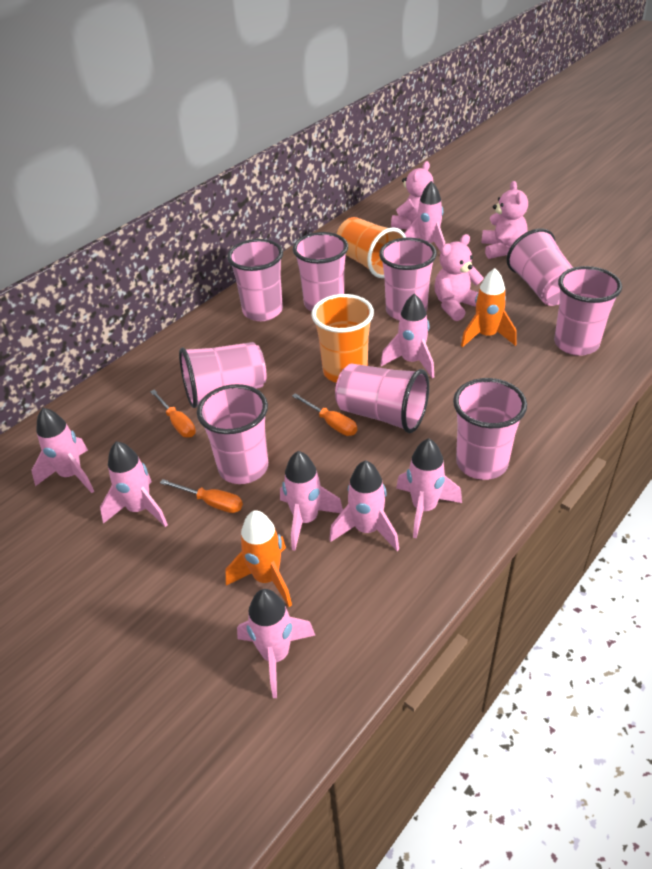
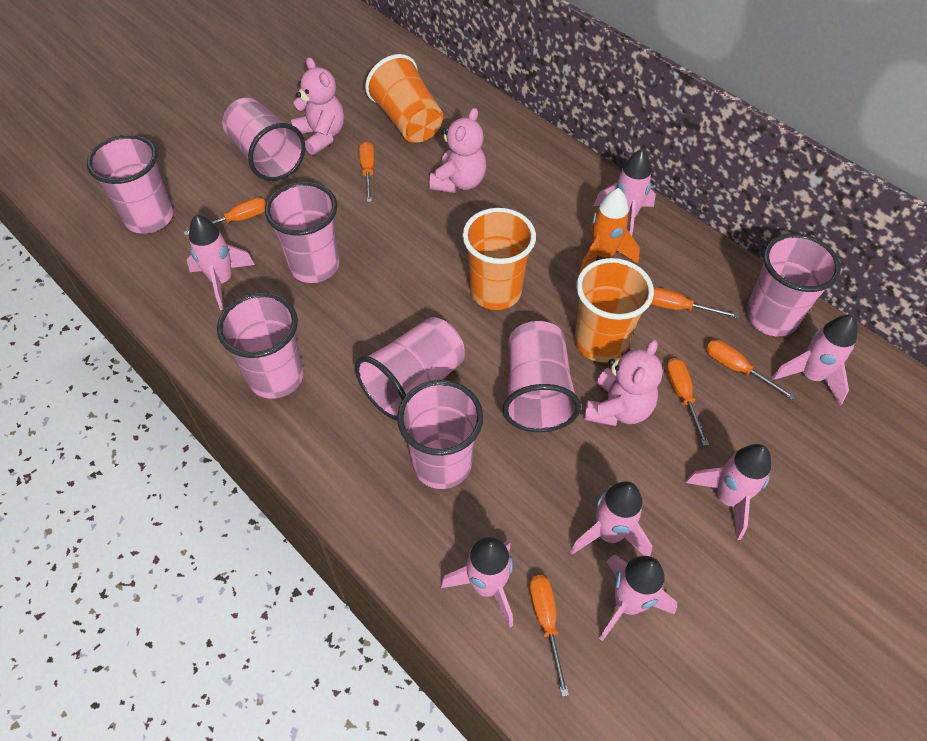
orange cup: [311,294,374,383] [337,217,406,278] = 2 -> [365,54,443,143] [462,208,536,310] [575,258,654,363] = 3
orange rocket: [226,510,292,607] [461,268,517,347] = 2 -> [579,188,640,274] = 1
orange screwdriver: [150,390,196,437] [160,479,243,513] [292,393,357,436] = 3 -> [183,197,266,236] [359,141,375,202] [529,575,569,697] [651,287,739,318] [666,358,709,446] [706,340,796,400] = 6
pink cup: [179,342,267,408] [197,384,268,484] [227,239,283,321] [293,232,348,312] [335,364,429,433] [379,238,437,321] [453,378,527,480] [507,228,573,306] [554,266,622,356] = 9 -> [87,135,173,234] [217,292,304,399] [222,98,305,181] [265,182,339,283] [355,317,465,420] [397,380,483,489] [502,321,581,432] [746,233,841,336] = 8
pink rocket: [32,408,94,493] [100,441,168,527] [237,589,315,698] [280,451,343,551] [329,460,399,551] [380,293,434,378] [396,438,462,538] [404,181,445,252] = 8 -> [187,215,255,310] [441,537,513,628] [570,482,652,556] [594,149,656,236] [599,555,677,641] [686,444,771,540] [772,315,858,405] = 7

